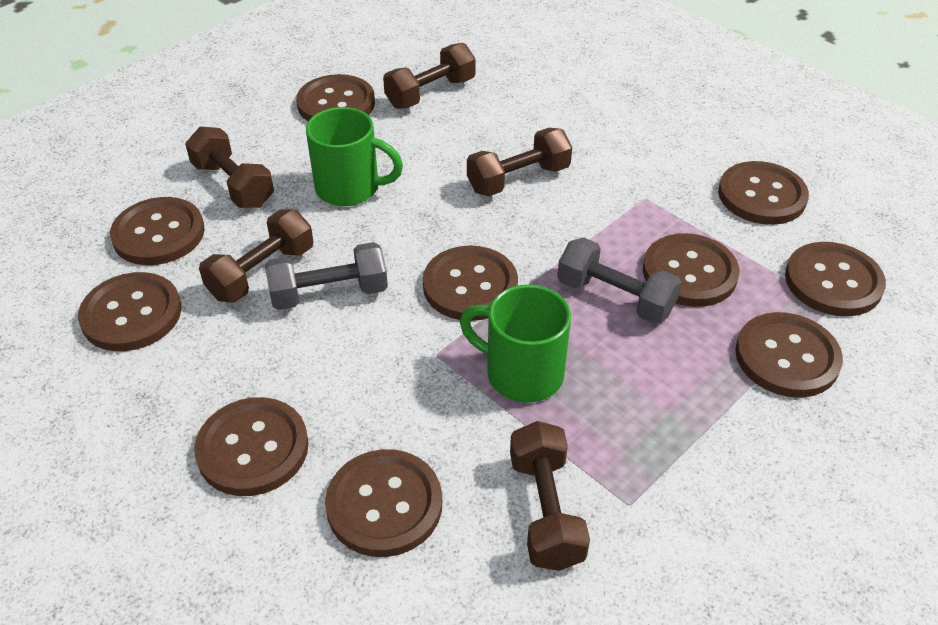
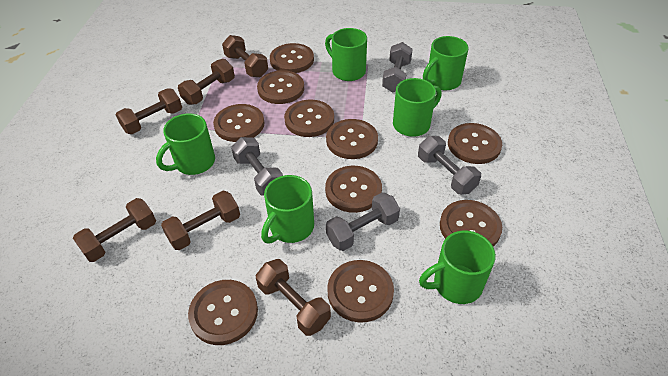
brown dumbbell: [185,126,274,208] [199,209,314,303] [383,43,476,109] [467,128,572,196] [510,421,590,571] = 5 -> [73,198,156,262] [116,89,182,134] [161,191,240,250] [178,59,235,105] [222,35,268,77] [256,259,331,336] = 6
green mug: [306,107,403,206] [460,284,571,403] = 2 -> [156,113,215,175] [261,175,314,244] [325,28,367,81] [393,78,442,137] [419,231,496,304] [423,36,469,90] = 6
grey dumbbell: [265,242,388,310] [557,237,681,324] = 2 -> [231,137,283,196] [326,193,400,251] [382,42,413,93] [418,136,481,194] = 4

